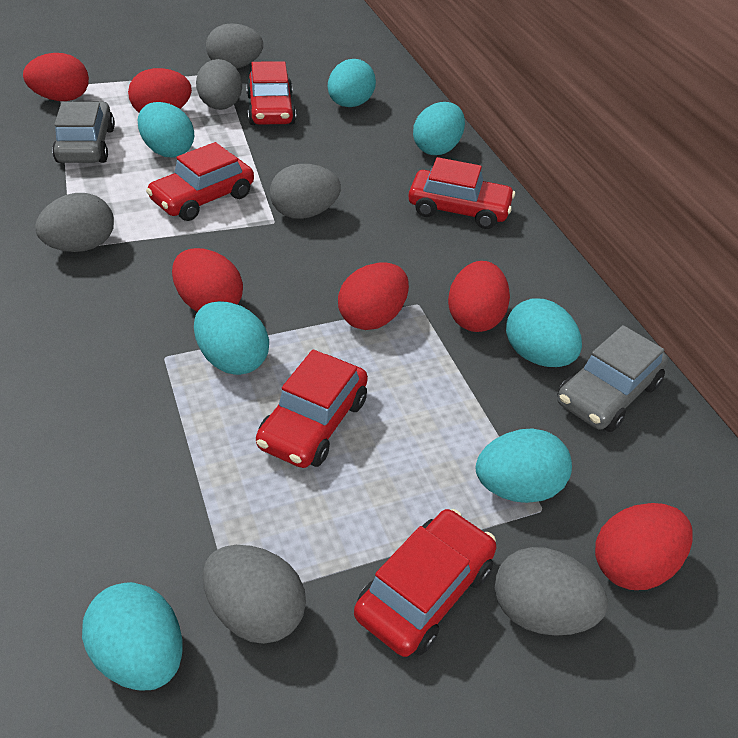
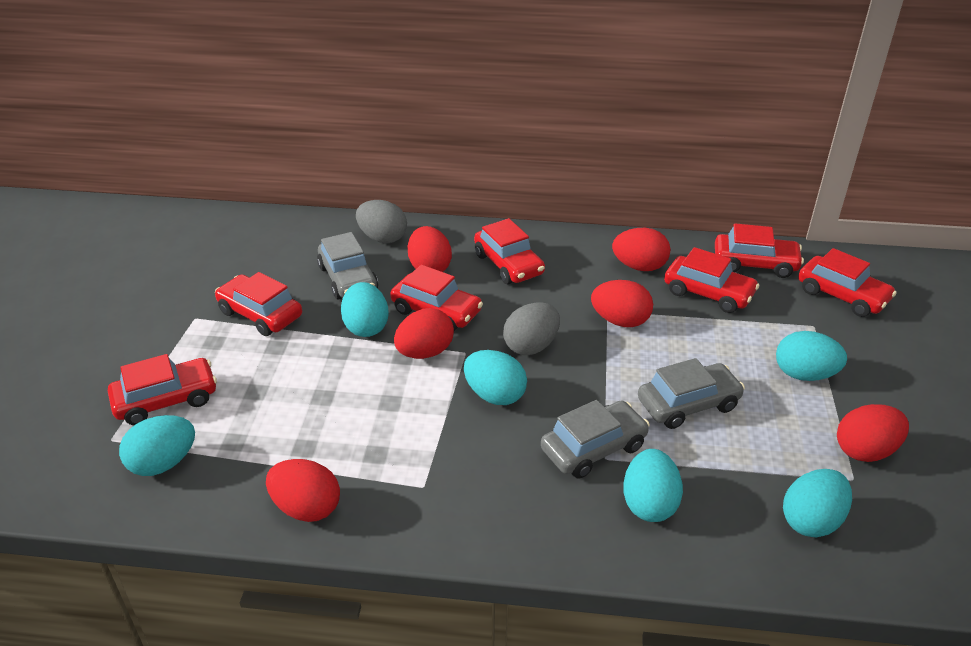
grey car: [52,101,115,163] [557,325,668,432] = 2 -> [317,232,378,299] [541,400,650,479] [638,358,745,429] = 3
grey egg: [35,193,114,252] [196,59,242,110] [203,545,306,644] [206,23,263,69] [270,164,341,219] [495,547,608,636] = 6 -> [356,200,407,243] [503,302,560,355] = 2
red car: [146,142,254,221] [246,61,296,125] [256,349,368,468] [354,509,496,657] [408,157,515,229] = 5 -> [108,354,217,425] [215,272,302,336] [390,265,483,331] [474,218,545,284] [664,247,759,313] [715,223,804,278] [798,248,897,317] = 7
turquoise egg: [82,582,182,690] [138,102,194,158] [194,301,269,375] [328,59,376,107] [413,102,465,155] [476,428,572,503] [506,299,582,367] = 7 -> [119,415,195,476] [341,282,389,337] [464,350,527,405] [623,449,683,522] [776,331,847,381] [783,469,852,538] = 6

